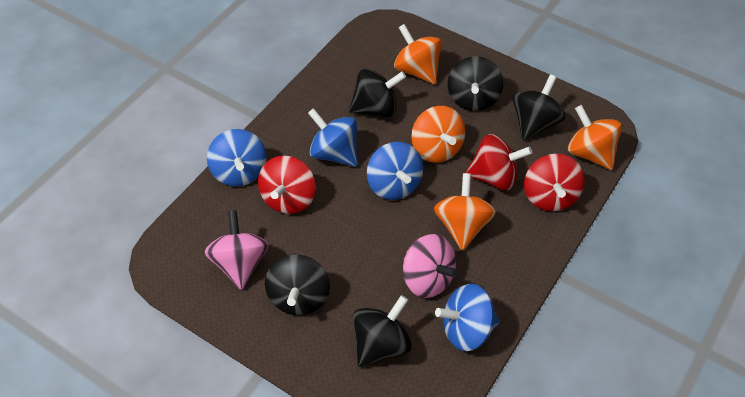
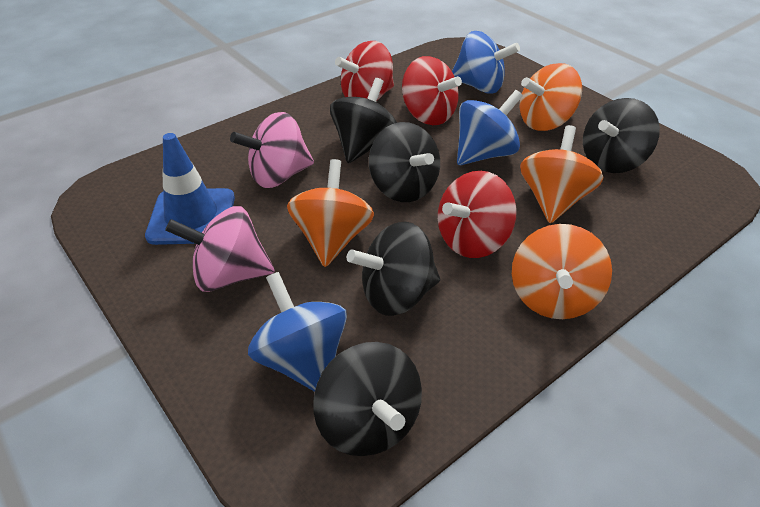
blue spinning top: [207,129,267,187] [308,108,358,167] [367,142,423,200] [435,284,499,351] = 4 -> [248,272,347,392] [452,31,520,94] [457,90,523,165] = 3
blue traffic cone: none = 0 -> [145,133,235,245] = 1

